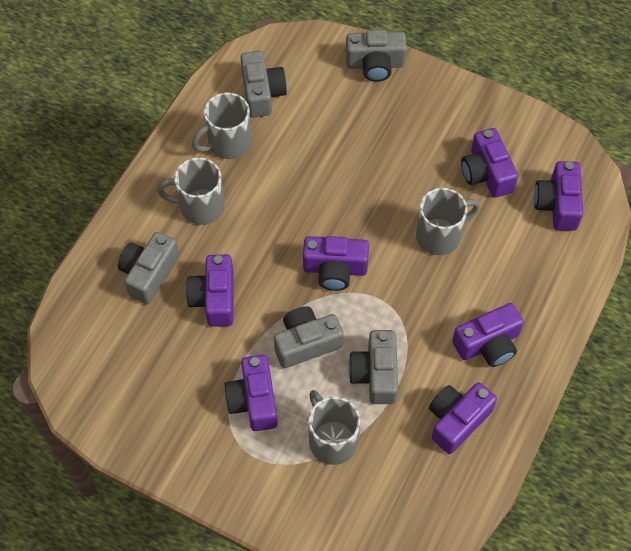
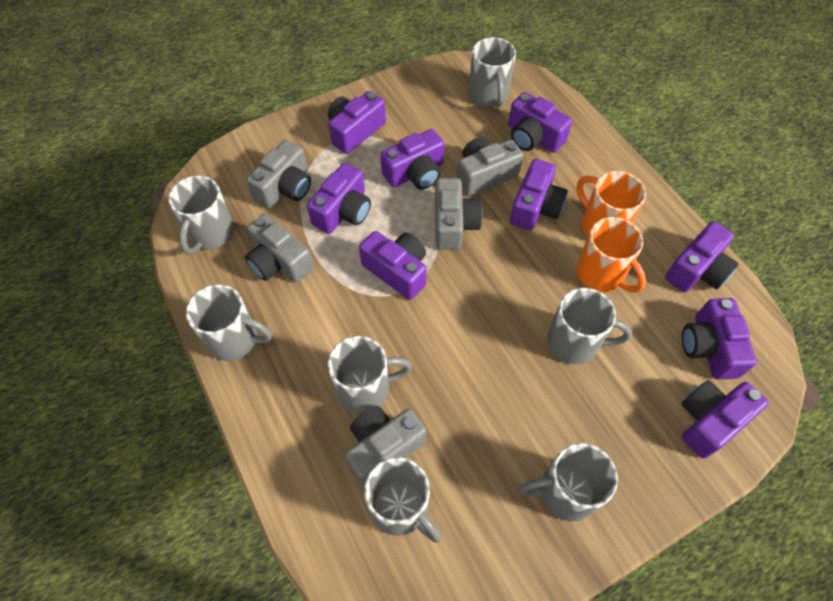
grey mug: [157,157,225,225] [192,93,252,159] [308,390,360,465] [416,188,480,255] = 4 -> [168,176,235,255] [186,284,272,361] [328,336,412,413] [364,457,442,543] [469,37,516,108] [519,443,618,521] [547,288,632,364] = 7
orange mug: none = 0 -> [576,171,646,236] [576,217,646,292] = 2
purple camera: [186,254,233,327] [224,355,278,431] [303,236,369,291] [429,382,497,454] [452,303,524,367] [461,128,518,198] [534,161,583,231] = 7 -> [307,163,371,234] [328,91,386,154] [359,231,427,300] [380,129,444,190] [508,92,572,153] [510,159,568,231] [665,221,739,292] [681,380,769,458] [682,298,757,380] = 9

